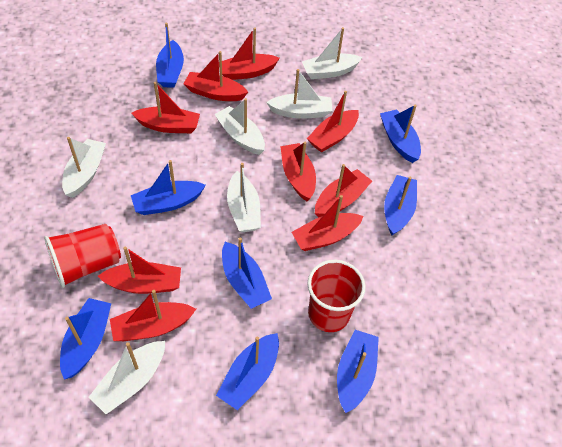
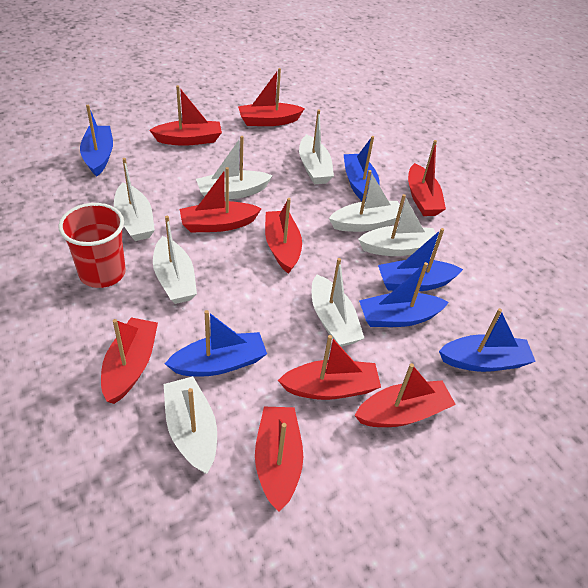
blue boat: [60,298,111,379] [131,160,206,215] [156,23,184,88] [216,333,279,410] [222,238,272,309] [337,330,379,413] [380,105,421,163] [384,175,417,235] = 8 -> [80,105,113,177] [165,310,267,376] [343,136,380,202] [359,262,449,327] [378,228,463,291] [439,308,536,372] = 6
red cup: [44,224,121,288] [307,260,366,332] = 2 -> [58,203,126,288] = 1
white boat: [62,137,106,198] [89,341,165,414] [214,98,265,155] [227,163,261,233] [266,69,332,119] [302,27,363,79] = 6 -> [114,158,155,241] [153,216,197,304] [164,376,217,474] [196,136,273,200] [299,109,334,184] [312,258,365,347] [329,170,403,232] [358,194,438,256] = 8

